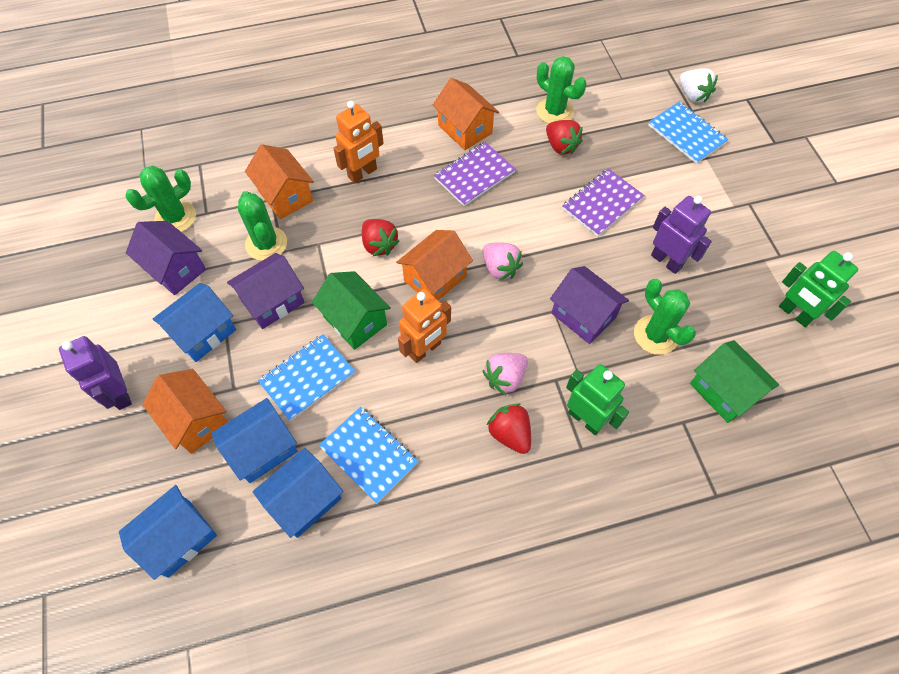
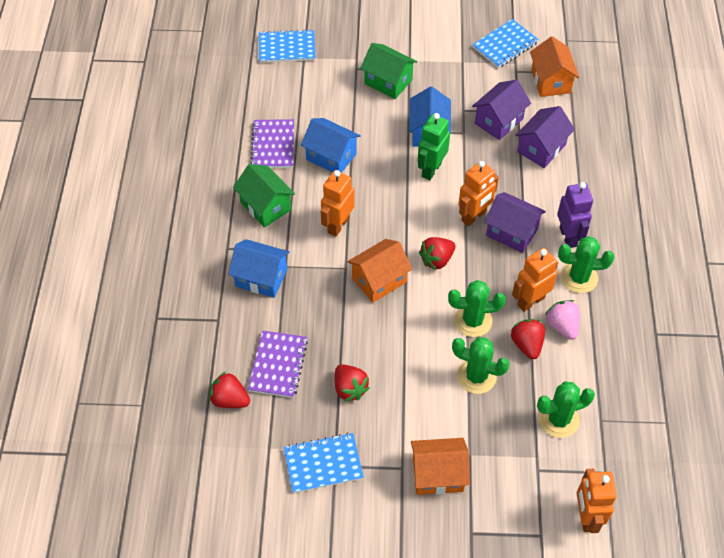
blue house: [119,485,217,580] [153,283,236,362] [211,398,298,483] [252,448,343,538] = 4 -> [228,239,290,298] [301,118,361,173] [409,86,451,147] = 3
green robot: [566,364,629,435] [779,251,858,327] = 2 -> [417,113,450,180] = 1
orange house: [142,369,227,454] [245,144,314,219] [396,230,473,300] [433,78,499,150] = 4 -> [347,239,412,303] [411,438,470,495] [530,36,579,97] = 3
orange robot: [333,101,384,183] [398,289,451,363] = 2 -> [321,170,355,236] [458,161,499,226] [512,248,558,312] [577,469,617,533] = 4
pink strawberry: [482,353,528,395] [483,242,523,281] = 2 -> [545,300,580,340] = 1
purple robot: [59,336,132,410] [651,196,712,274] = 2 -> [557,182,593,248] = 1
red strawberry: [362,219,400,256] [487,403,531,454] [546,120,583,155] = 3 -> [209,371,250,408] [335,364,370,402] [419,237,455,270] [511,319,545,359] = 4
white strawberry: [679,68,718,103] = 1 -> none = 0

